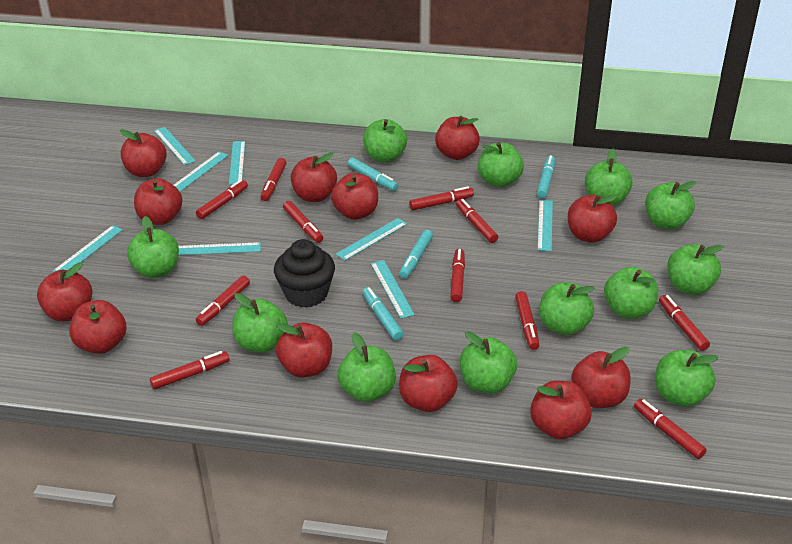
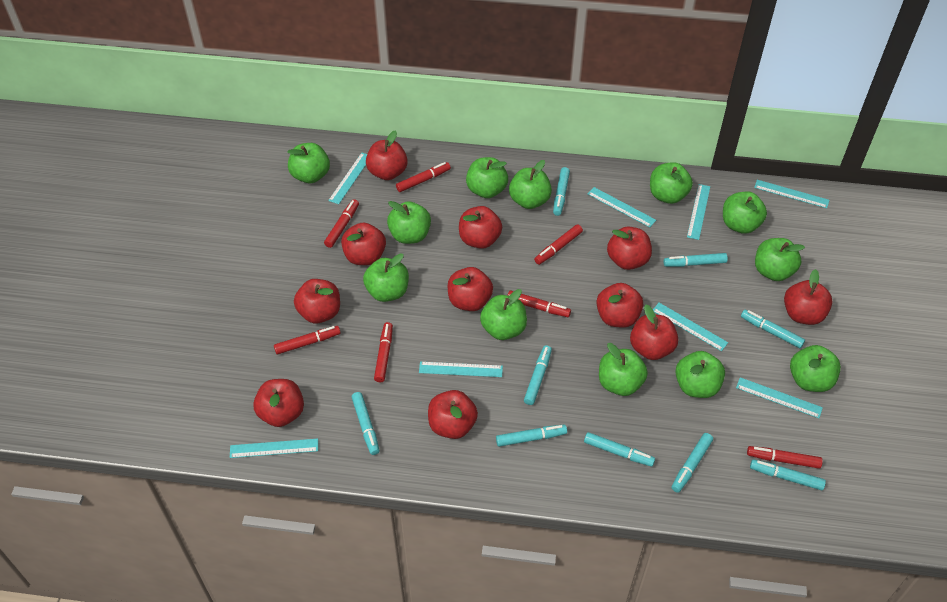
black cupcake: [274,239,335,308] = 1 -> none = 0
red apple: [37,262,93,322] [69,300,126,354] [120,129,167,177] [134,178,182,225] [276,322,332,378] [291,152,337,202] [331,173,378,220] [399,355,458,412] [435,116,480,160] [530,380,592,439] [568,194,618,243] [571,347,631,408] = 12 -> [253,379,304,427] [294,279,340,323] [341,222,386,265] [366,130,408,180] [428,390,478,439] [447,267,493,311] [459,206,502,249] [596,283,643,328] [607,226,652,270] [630,305,678,360] [784,269,832,325] = 11
red marker: [150,351,230,390] [196,179,248,219] [196,275,250,326] [260,158,287,201] [283,201,323,243] [409,186,474,210] [450,249,465,302] [456,199,498,243] [515,291,539,350] [634,399,707,459] [659,295,710,351] = 11 -> [274,326,341,355] [324,199,359,248] [374,322,393,382] [396,162,451,192] [508,290,571,317] [534,224,583,265] [747,446,823,469] = 7
turquoise marker: [348,158,398,191] [363,287,404,341] [399,230,433,279] [537,155,555,198] = 4 -> [352,392,380,455] [496,425,567,447] [524,345,552,405] [553,167,570,216] [584,432,655,467] [663,253,728,267] [671,433,713,493] [741,310,805,349] [750,459,826,490] = 9

